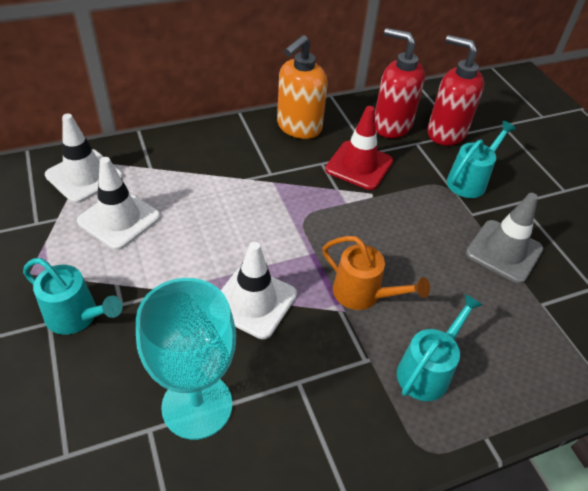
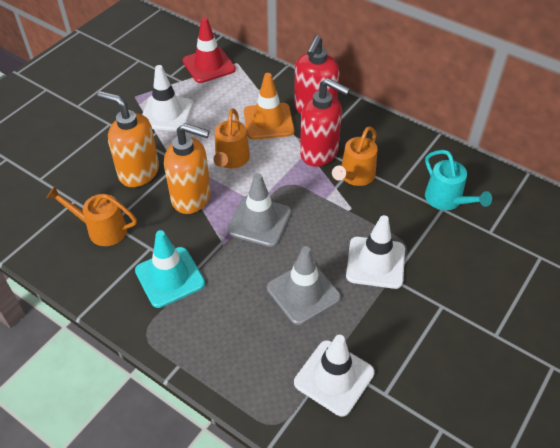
grey traffic cone: [466,193,543,284] = 1 -> [227,173,291,247] [267,246,341,325] = 2
orange soap dispenser: [277,35,327,139] = 1 -> [98,91,159,187] [164,123,211,214] = 2
orange traffic cone: none = 0 -> [244,73,294,140] = 1
orange watering can: [322,236,430,310] = 1 -> [46,186,137,246] [214,108,250,169] [332,126,378,186] = 3
turquoise goblet: [136,278,236,440] = 1 -> none = 0
turquoise traffic cone: none = 0 -> [135,230,205,308] = 1
turquoise watering can: [23,258,123,335] [397,294,483,401] [447,121,516,198] = 3 -> [425,150,492,210] = 1

